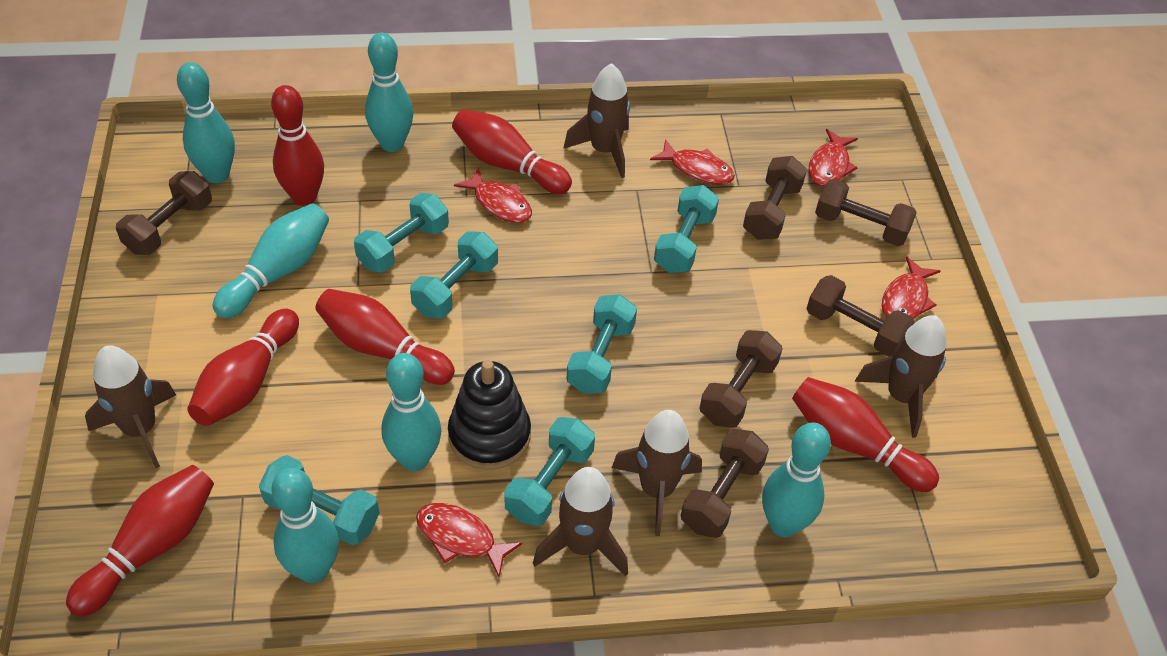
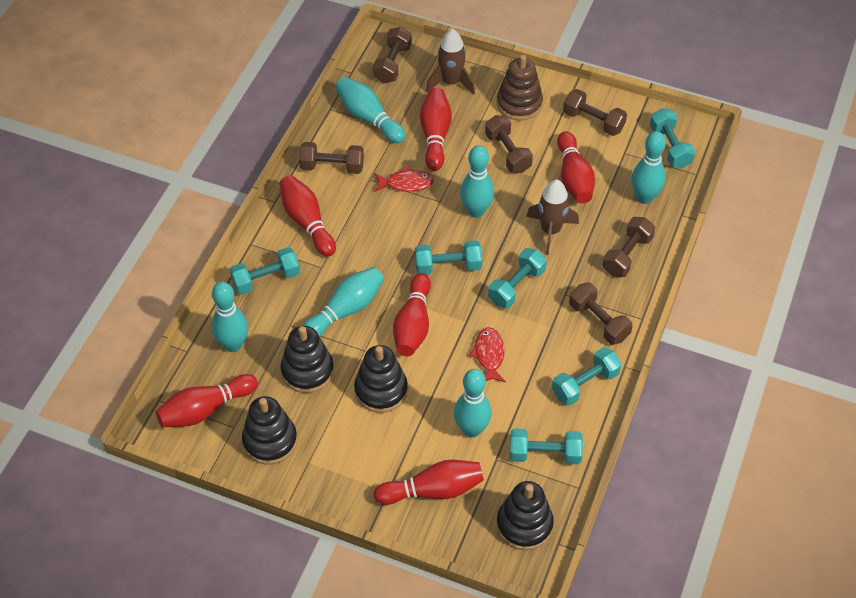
black stacking toy: [448,360,531,470] = 1 -> [242,396,297,465] [281,326,334,393] [354,345,408,413] [496,481,554,550] = 4
brown rocket: [85,346,176,468] [533,467,628,577] [564,63,630,178] [612,410,702,536] [855,315,947,438] = 5 -> [426,29,475,95] [526,180,579,255] = 2
brown stacking toy: none = 0 -> [497,55,543,121] = 1
red fish: [416,503,522,577] [454,168,532,223] [650,139,735,185] [809,129,858,187] [882,257,940,320] = 5 -> [374,167,434,192] [469,327,506,382] = 2

